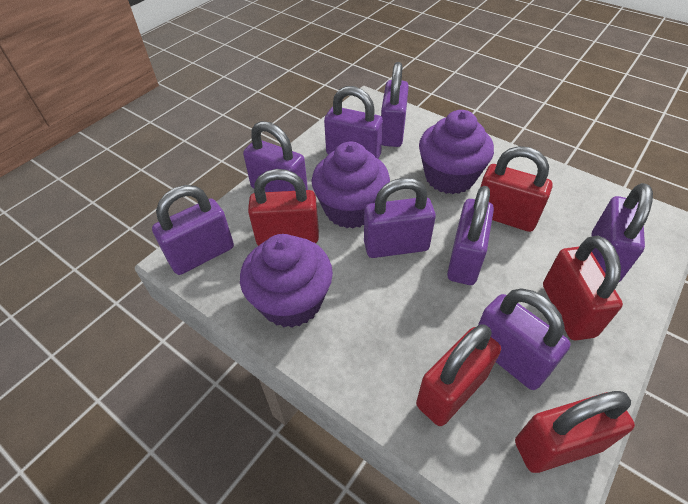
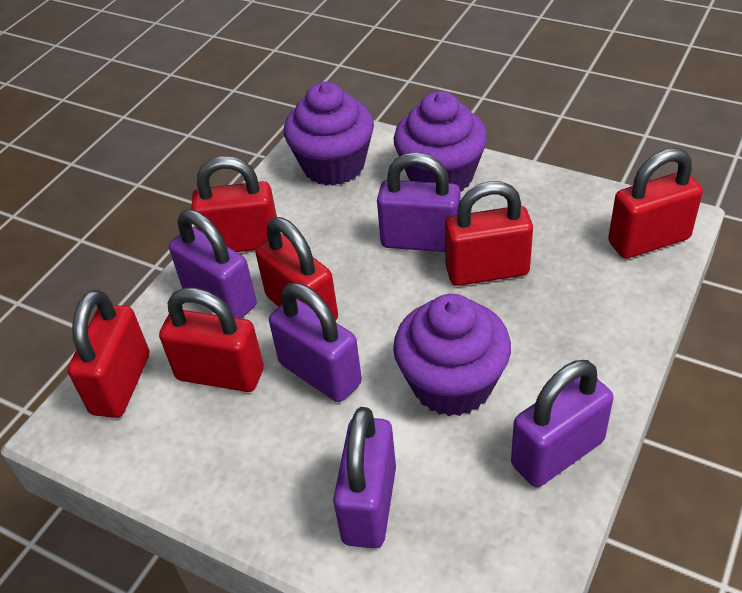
purple padlock: [152,185,234,275] [243,121,308,192] [324,86,383,159] [364,178,436,258] [381,62,409,147] [447,186,494,285] [478,289,571,390] [591,183,653,282] = 8 -> [169,209,257,319] [269,283,362,402] [333,407,396,549] [377,152,460,252] [511,360,613,487] = 5
red padlock: [248,169,319,246] [416,324,501,426] [481,146,553,232] [515,391,635,473] [543,236,623,340] = 5 -> [67,290,149,418] [159,288,264,392] [191,156,277,252] [256,217,338,320] [445,181,533,286] [608,148,703,259] = 6

